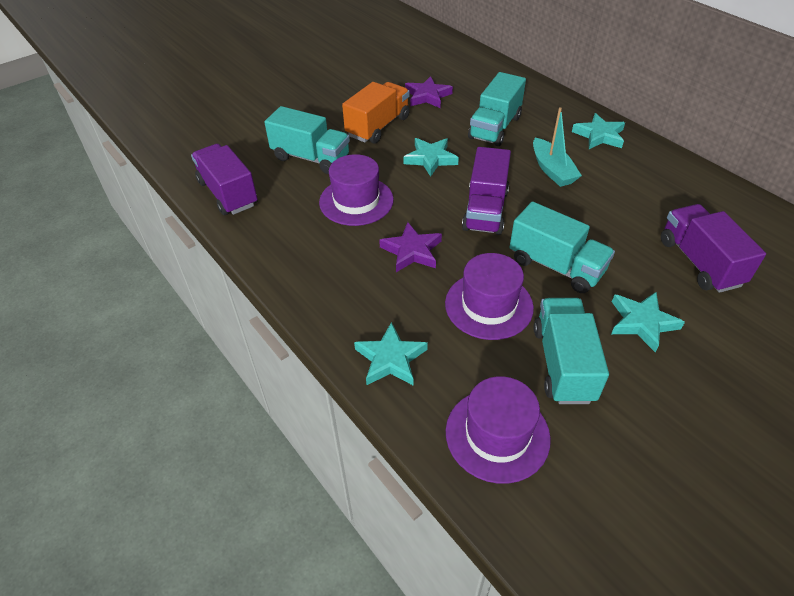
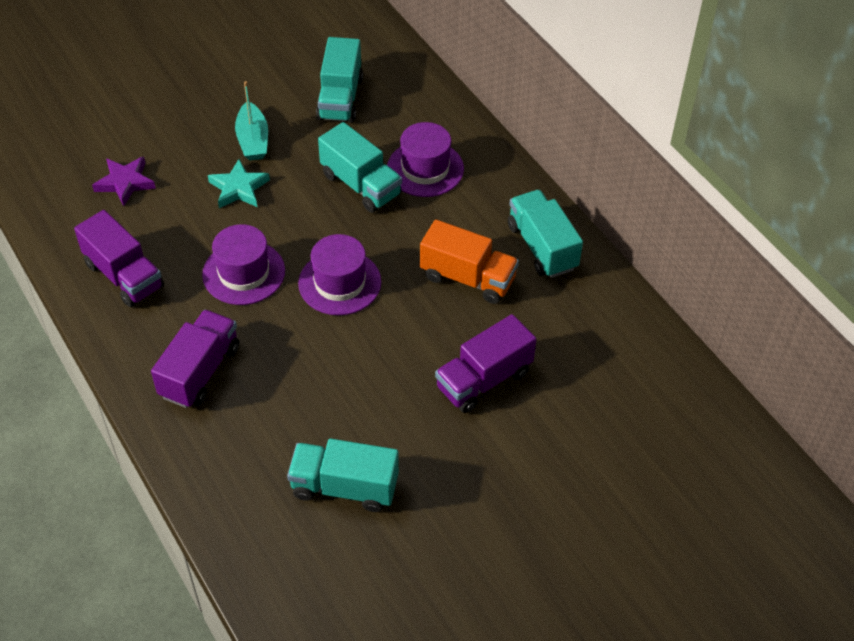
purple star: [379,222,442,272] [405,76,453,108] = 2 -> [92,156,156,206] = 1
turquoise star: [354,322,428,385] [403,138,459,177] [572,113,625,149] [611,292,685,352] = 4 -> [208,159,270,208] = 1

